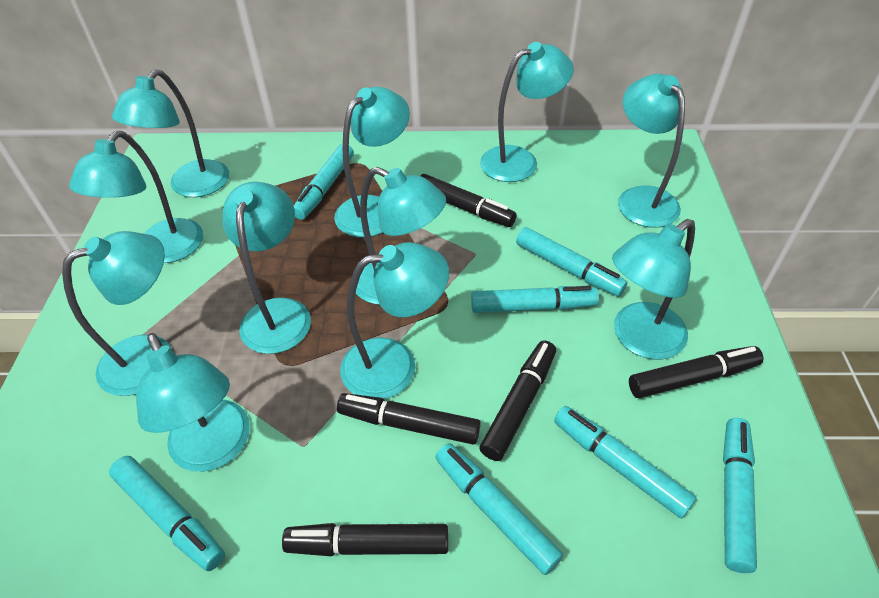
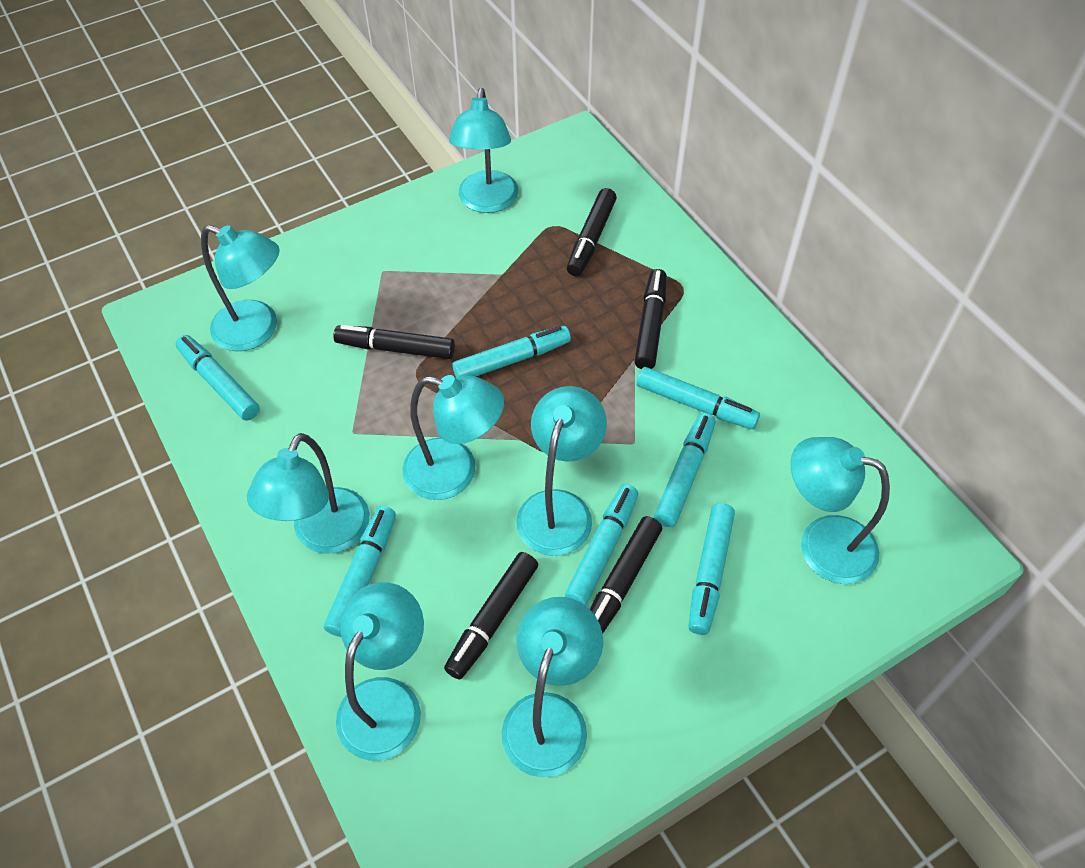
turquoise lamp: [62,231,172,396] [69,131,203,263] [112,69,229,197] [136,333,250,472] [222,181,311,354] [334,87,410,237] [340,242,449,399] [352,167,446,305] [480,42,574,182] [612,219,695,359] [618,74,685,228] = 11 -> [201,225,280,351] [247,433,370,554] [336,582,424,760] [403,375,504,500] [449,88,519,213] [502,597,603,777] [517,386,607,556] [790,437,890,584] = 8

